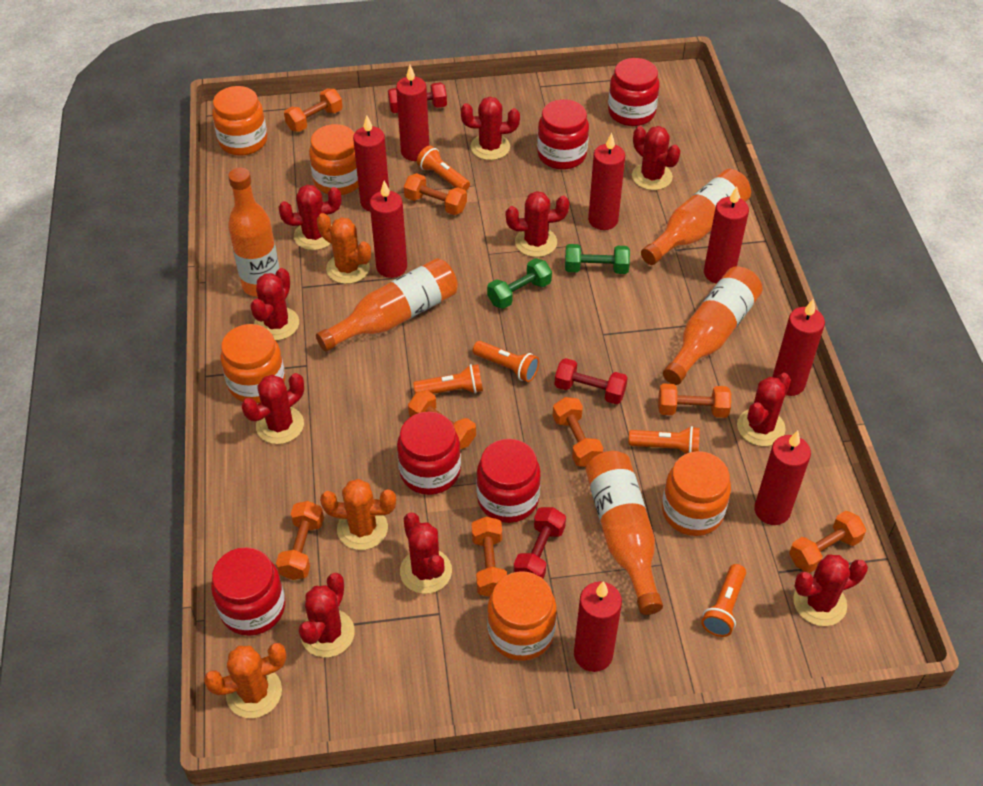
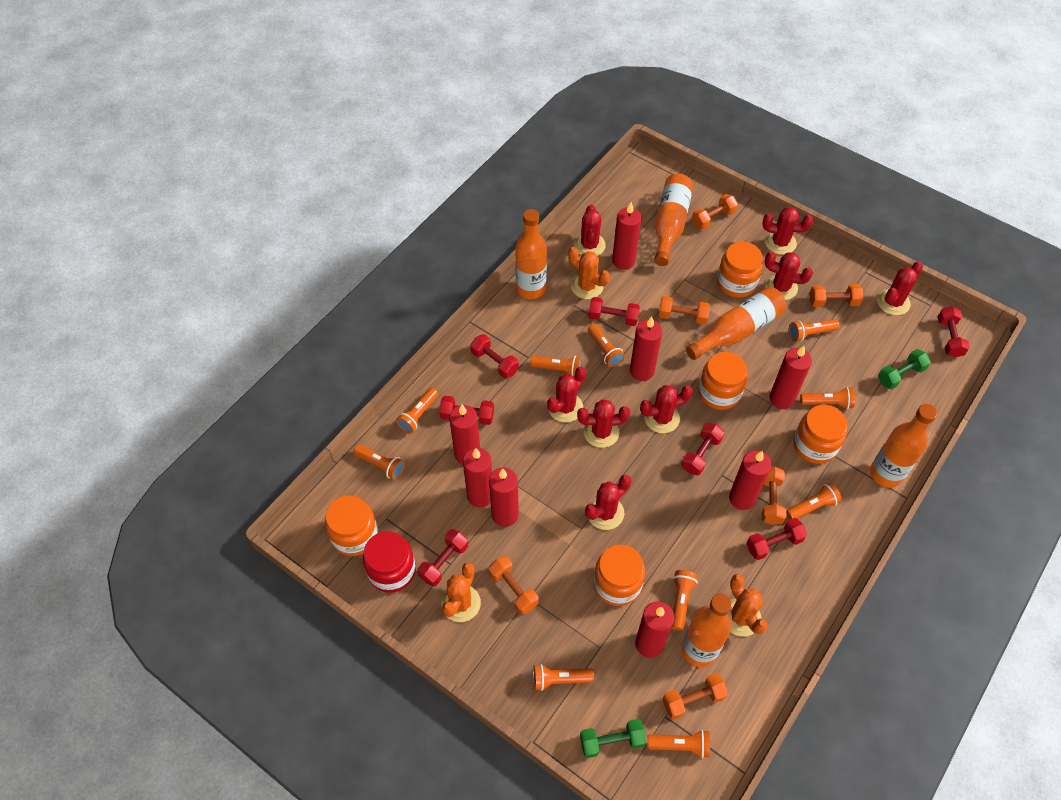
orange dumbbell: [276,501,324,580] [284,89,343,132] [404,173,467,215] [408,390,476,450] [472,517,507,597] [553,397,603,467] [658,383,731,418] [789,511,866,573] = 8 -> [489,556,539,615] [658,296,710,325] [663,673,728,719] [691,194,738,230] [762,466,787,525] [810,284,863,307] = 6
orange flashlight: [413,364,483,394] [417,145,470,191] [473,341,539,382] [629,426,700,454] [701,564,746,637] = 5 -> [353,444,405,480] [396,388,438,433] [531,356,582,376] [533,664,594,691] [588,324,625,367] [648,730,710,758] [672,570,698,631] [786,483,842,519] [789,319,840,341] [800,387,855,409] = 10
red cactus: [242,373,304,444] [250,268,299,341] [278,185,341,250] [299,573,355,658] [400,512,452,594] [461,97,520,160] [506,191,569,257] [632,126,681,190] [737,373,791,446] [793,555,868,626] = 10 -> [547,366,586,423] [574,205,606,256] [577,399,630,448] [585,475,631,530] [640,385,693,433] [762,207,813,255] [764,252,813,300] [877,261,923,315] = 8
red dumbbell: [388,82,447,113] [514,507,566,579] [554,358,628,404] = 3 -> [417,529,468,587] [439,396,494,425] [470,334,519,378] [588,297,640,326] [681,423,724,475] [747,518,807,560] [938,306,970,358] = 7
red jar: [211,547,285,636] [397,412,461,495] [476,439,541,523] [537,99,589,170] [608,58,660,126] = 5 -> [363,531,416,593] = 1

